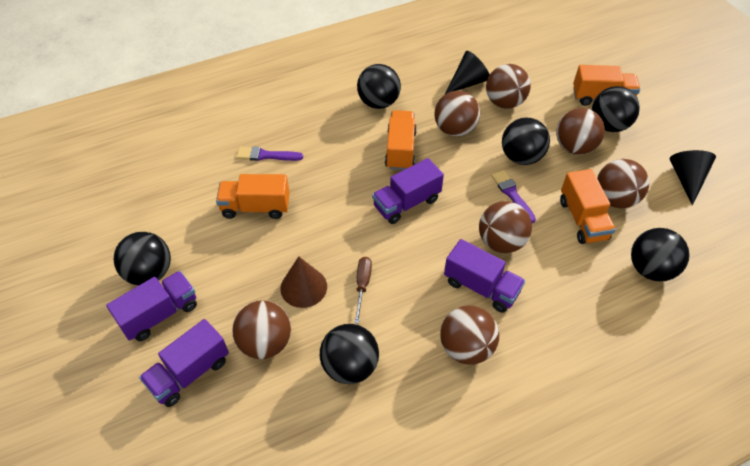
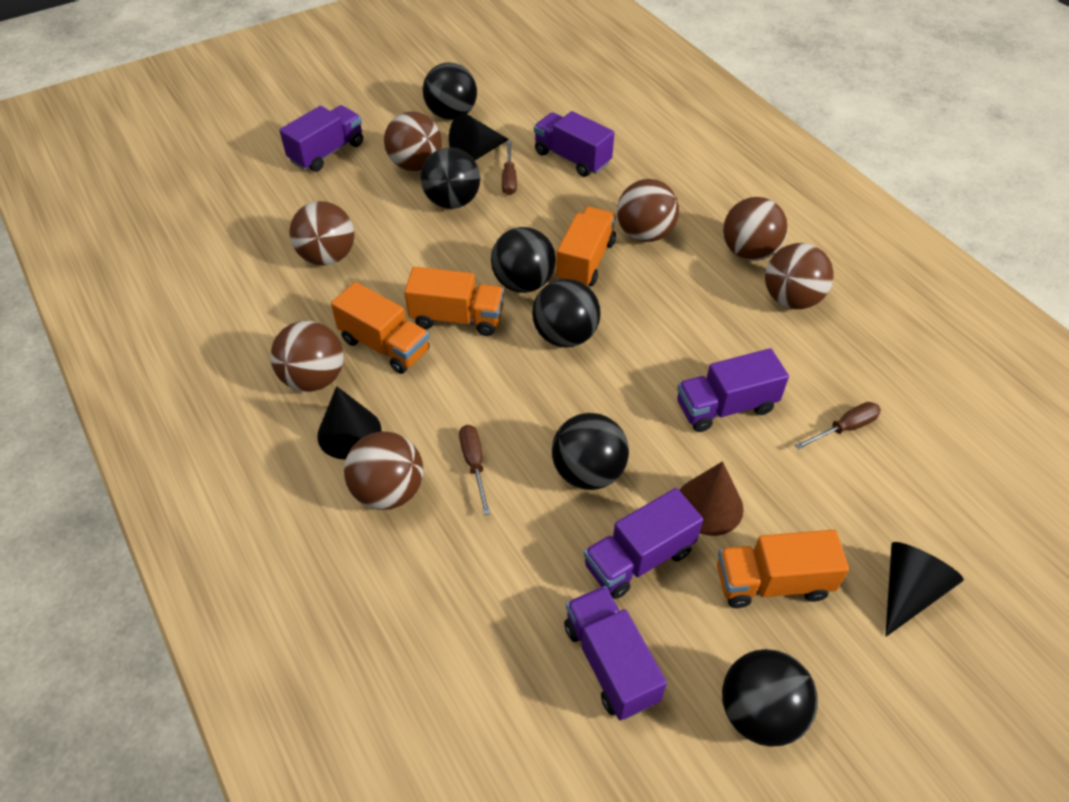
black cone: [445,51,490,94] [670,150,716,205] = 2 -> [317,386,381,460] [449,113,509,161] [885,542,964,637] = 3
brown screwdriver: [354,257,372,323] = 1 -> [459,425,490,515] [502,141,517,195] [795,402,881,450] = 3
purple brush: [237,146,303,161] [491,170,536,223] = 2 -> none = 0
purple truck: [106,271,197,341] [139,319,229,407] [372,158,444,224] [444,239,525,313] = 4 -> [279,105,363,172] [534,111,614,177] [564,586,667,720] [584,488,703,599] [677,348,789,432] = 5

